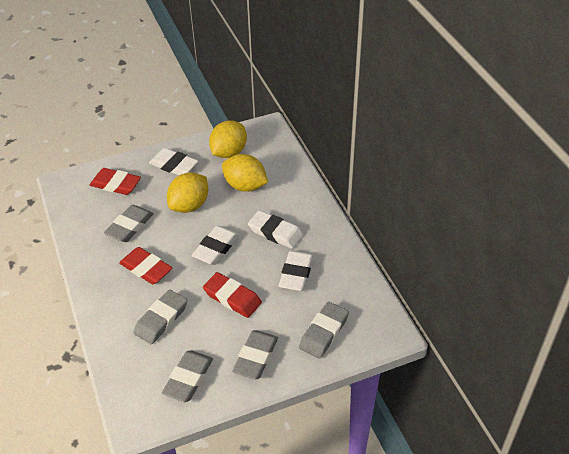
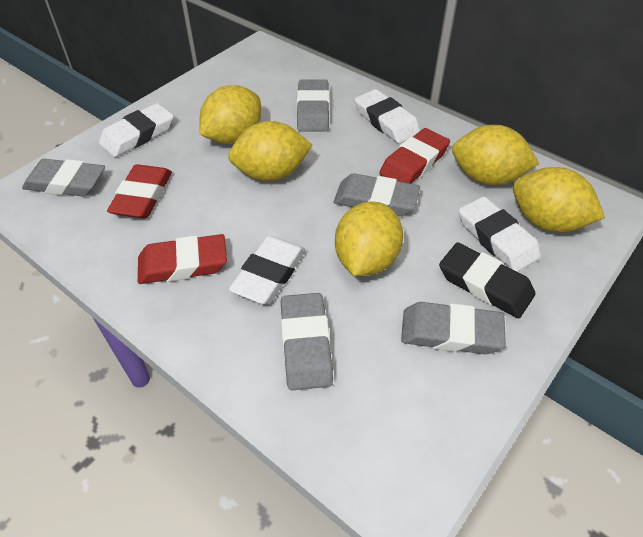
black eraser: none = 0 -> [439,242,536,318] = 1
yellow lemon: [167,173,208,213] [209,120,247,158] [222,154,268,192] = 3 -> [199,85,261,144] [228,121,312,181] [335,201,403,276] [452,125,539,185] [513,167,605,232] = 5

